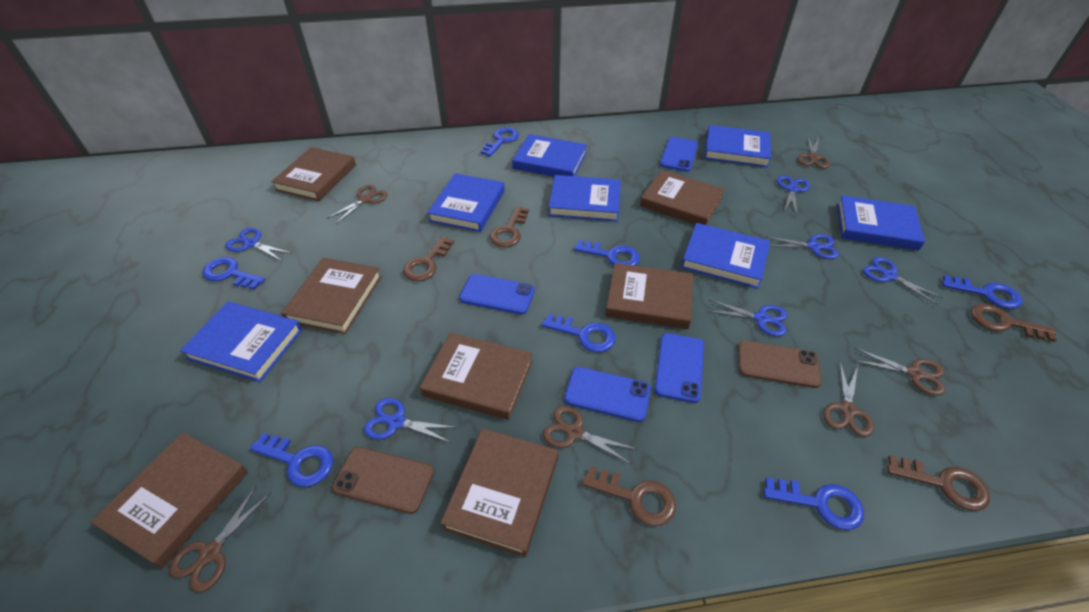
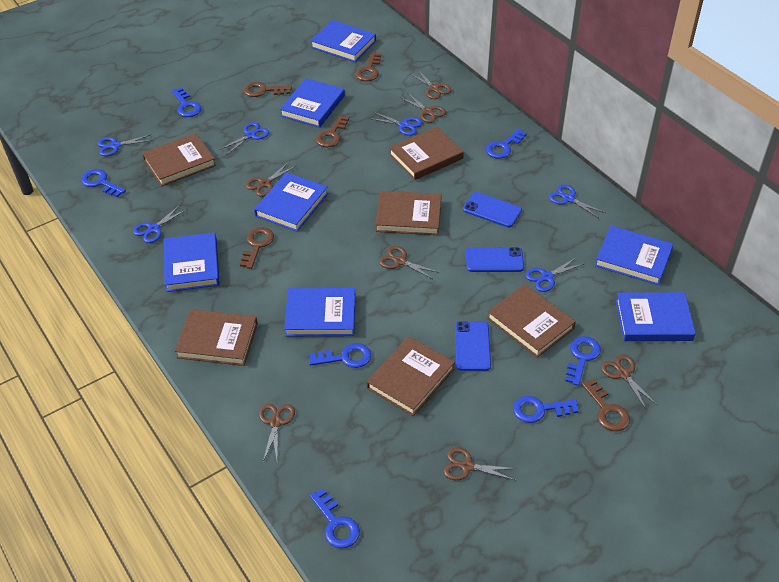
blue phone: [459,274,535,314] [564,367,651,422] [654,333,704,403] [660,137,698,172] = 4 -> [455,321,491,371] [463,192,522,228] [466,247,524,272] = 3
brown book: [91,432,248,569] [271,147,356,201] [281,258,382,334] [420,332,533,420] [441,428,558,557] [605,263,693,329] [640,170,725,225] = 7 -> [142,133,216,186] [175,309,258,366] [367,336,455,416] [375,191,442,235] [389,127,464,180] [487,284,576,358] = 6
brown phone: [332,447,434,514] [738,340,822,388] = 2 -> none = 0
brown scissors: [169,485,271,592] [327,185,388,224] [543,406,638,464] [798,136,830,169] [823,362,874,437] [853,348,945,396] = 6 -> [246,162,296,197] [259,404,295,462] [379,246,440,280] [399,93,446,123] [409,69,452,99] [443,448,518,480] [601,355,657,409] = 7

